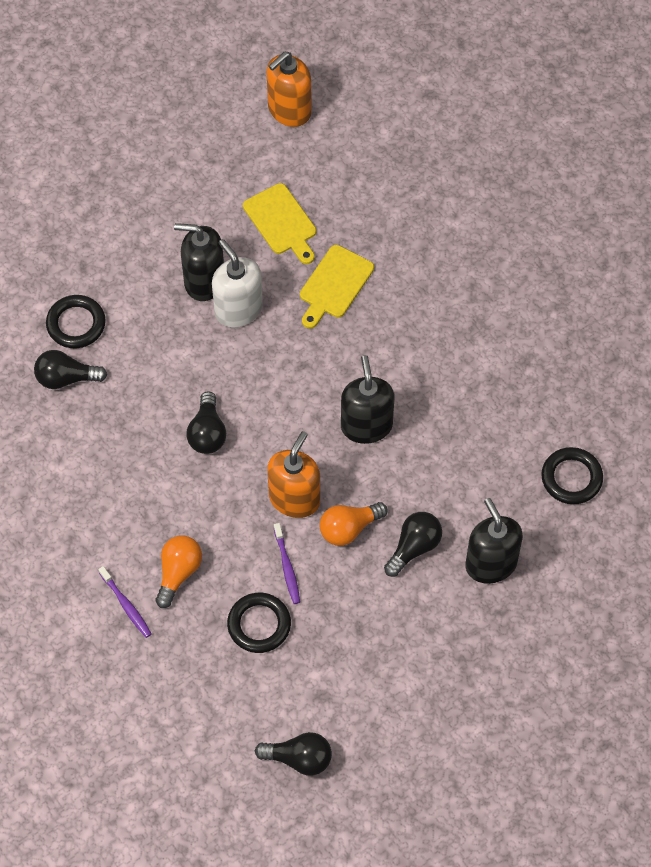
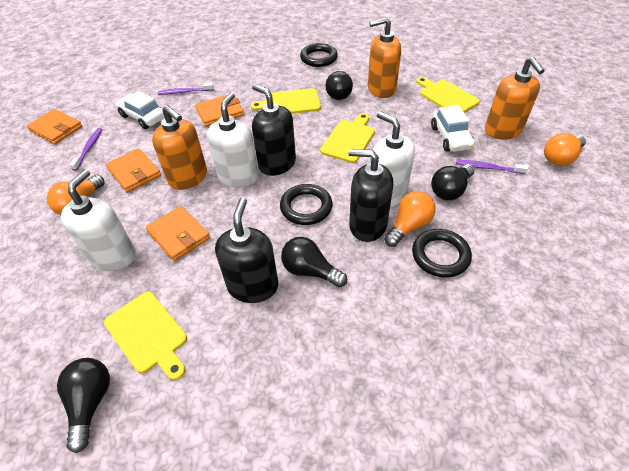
orange light bulb: [156,535,202,608] [319,502,388,546] = 2 -> [47,175,105,215] [384,191,436,247] [544,133,586,166] = 3
orange soap dispenser: [266,52,312,127] [267,431,320,518] = 2 -> [152,105,207,190] [368,17,401,98] [485,57,545,140] = 3
orange wallet: none = 0 -> [27,109,82,144] [106,148,161,193] [146,206,210,261] [195,95,244,127] = 4
purple toothbrush: [98,566,152,638] [274,523,300,604] = 2 -> [70,128,102,171] [158,83,214,95] [456,160,528,174] = 3
white car: none = 0 -> [115,91,165,129] [431,105,475,152] = 2
white soap dispenser: [212,239,263,328] = 1 -> [61,169,136,271] [207,92,259,188] [370,111,415,207] = 3
yellow cutting board: [243,183,316,264] [300,245,374,329] = 2 -> [104,291,187,380] [251,88,321,114] [320,113,375,163] [416,77,480,113] = 4

